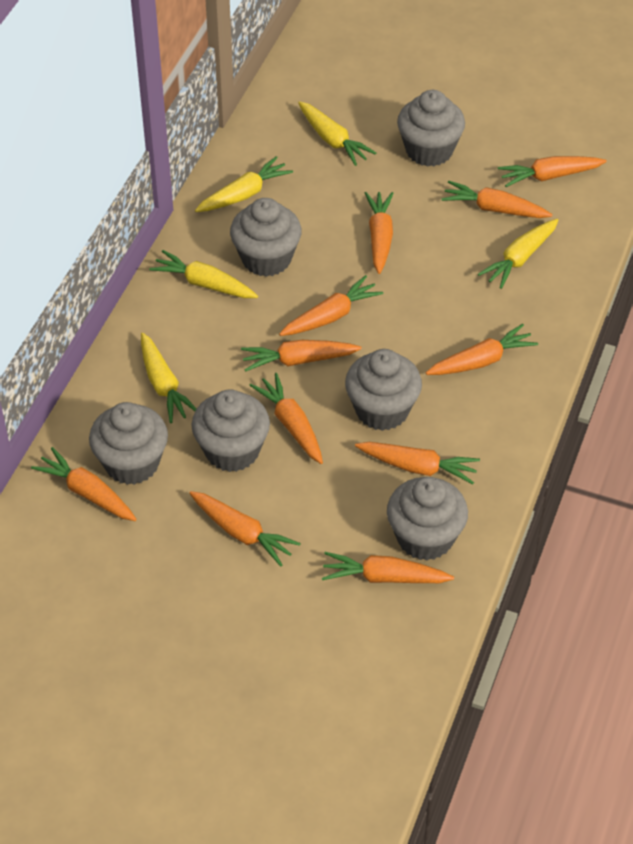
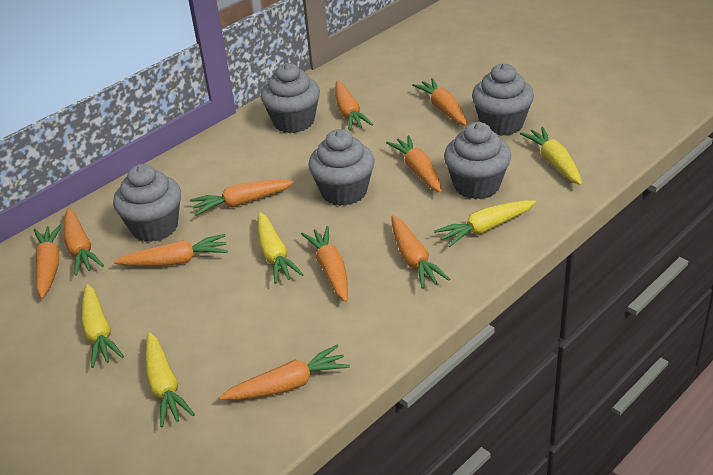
grey cupcake: [89,402,168,485] [192,389,270,472] [230,198,302,277] [345,349,422,431] [387,477,468,561] [397,90,465,166] = 6 -> [113,164,181,242] [261,63,320,133] [308,129,374,206] [444,122,511,199] [472,64,534,136] = 5
orange carrot: [31,447,137,521] [189,491,301,566] [241,340,362,372] [249,373,323,464] [279,275,383,336] [322,552,454,583] [355,442,480,484] [365,192,393,274] [426,324,538,375] [441,181,553,218] [498,156,607,187] = 11 -> [34,224,62,299] [64,209,104,276] [114,234,228,266] [190,180,295,216] [219,345,350,400] [301,226,348,302] [335,81,373,131] [386,135,442,193] [392,215,450,289] [412,78,468,126] = 10

